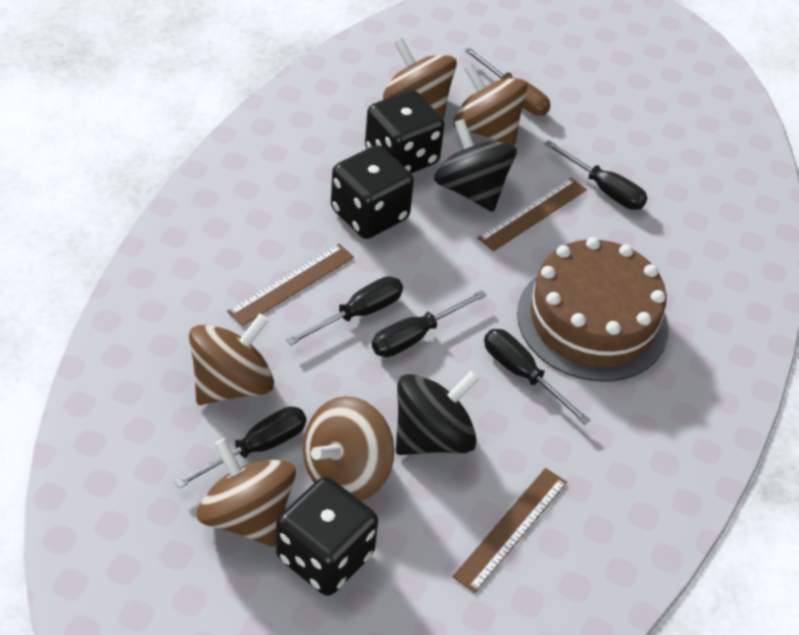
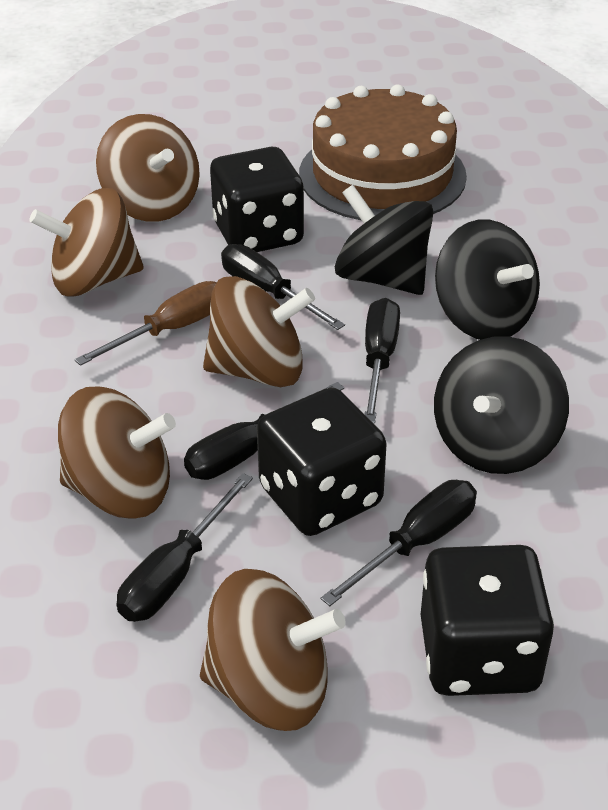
black spinning top: [396,370,480,455] [434,119,517,212] = 2 -> [335,185,433,295] [434,336,569,474] [435,220,540,340] = 3
brown ruler: [227,244,354,326] [452,468,567,593] [478,177,587,251] = 3 -> none = 0

